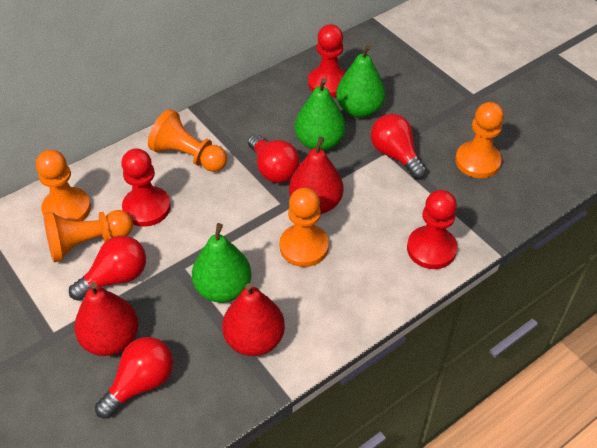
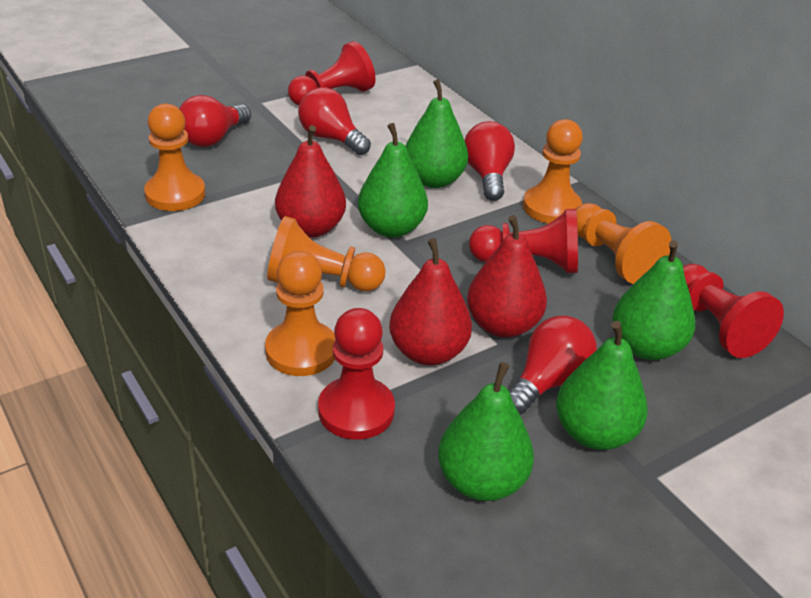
green pear: [192,223,251,303] [295,78,346,151] [336,44,386,118] = 3 -> [358,123,428,238] [405,79,468,188] [438,362,534,501] [556,321,648,450] [612,240,695,360] = 5
red pawn: [121,148,171,227] [308,24,346,97] [407,190,457,269] = 3 -> [288,41,376,105] [318,308,395,440] [469,209,578,273] [683,264,784,358] = 4

